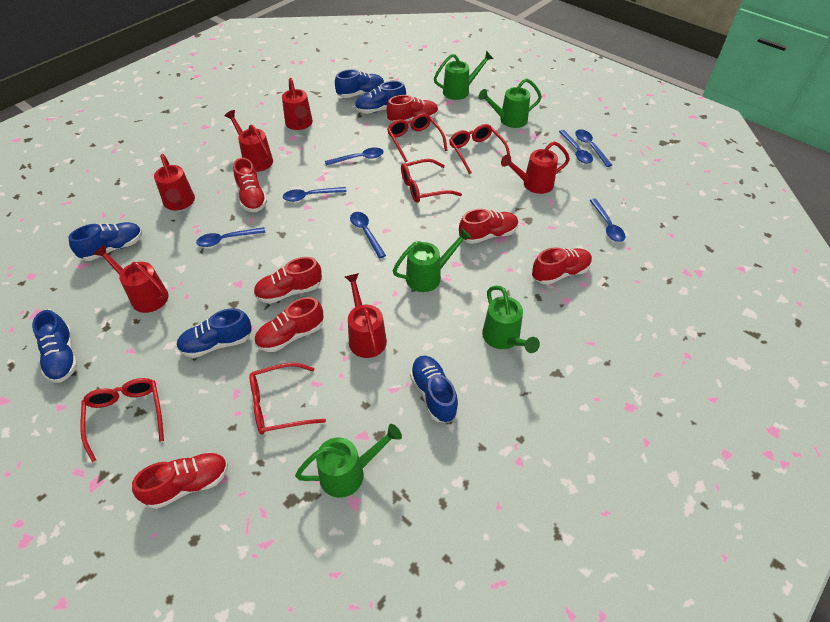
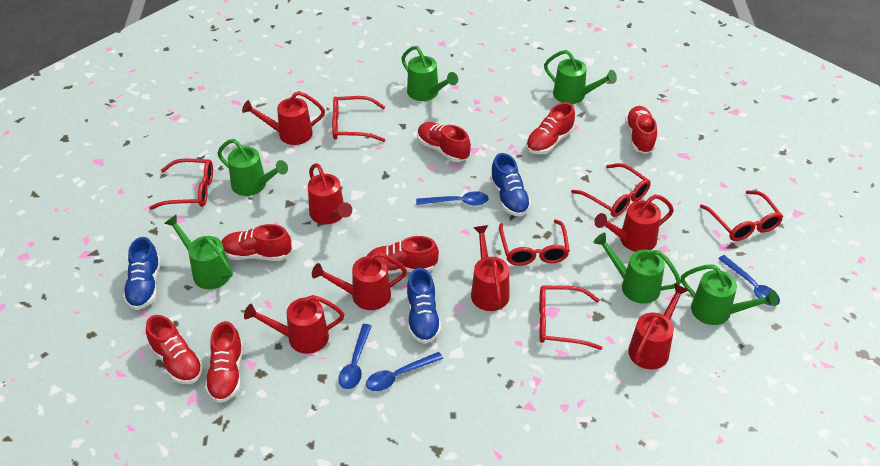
blue shoe: [32,310,78,383] [68,222,143,261] [176,308,252,358] [335,69,384,98] [355,81,406,114] [410,355,458,423] = 6 -> [123,237,161,310] [407,268,441,344] [490,153,531,216] = 3
blue spoon: [196,227,266,247] [283,187,347,202] [325,148,384,166] [350,212,386,258] [559,130,593,164] [575,129,612,167] [589,199,625,242] = 7 -> [338,324,372,389] [366,352,443,391] [416,191,489,206] [718,255,780,306] = 4
green watering can: [295,424,402,498] [393,228,472,292] [434,51,493,100] [478,78,542,128] [482,286,540,353] = 5 -> [164,214,233,289] [217,139,288,196] [401,46,458,101] [544,50,617,104] [593,233,681,304] [681,264,778,325] = 6
red glasses: [80,378,164,462] [249,363,326,435] [387,113,448,162] [401,159,462,203] [449,124,510,174] = 5 -> [149,159,213,210] [332,96,385,142] [499,219,570,266] [539,286,602,350] [571,163,651,217] [700,190,783,241] = 6
red watering can: [93,245,168,313] [154,154,195,210] [224,110,273,172] [282,78,313,130] [345,273,387,358] [501,141,570,194] = 6 -> [242,91,325,145] [244,295,344,354] [308,163,352,224] [312,252,407,310] [471,225,510,311] [595,194,674,252] [628,283,689,369] = 7

